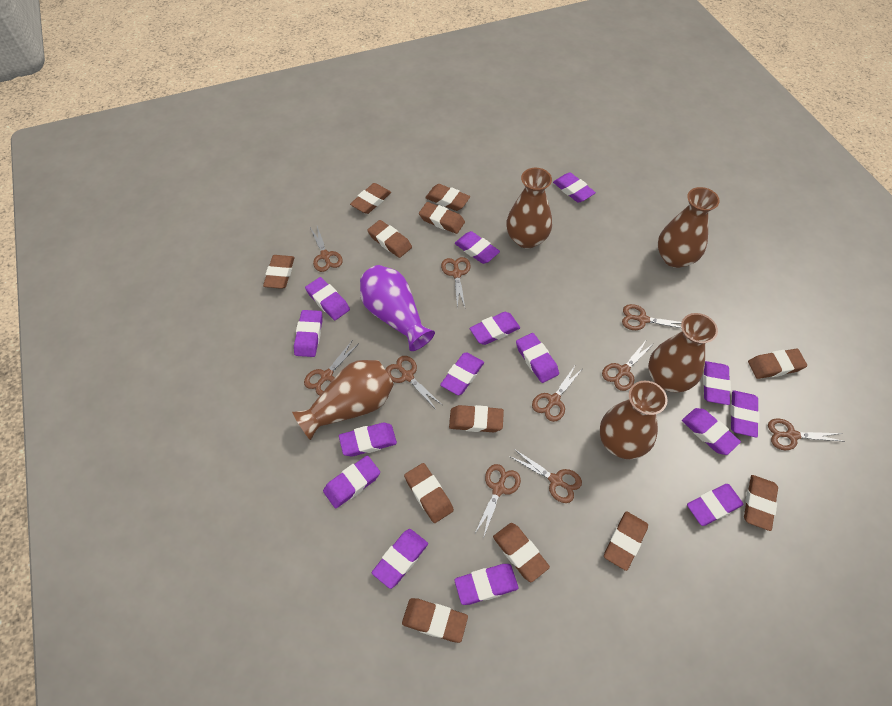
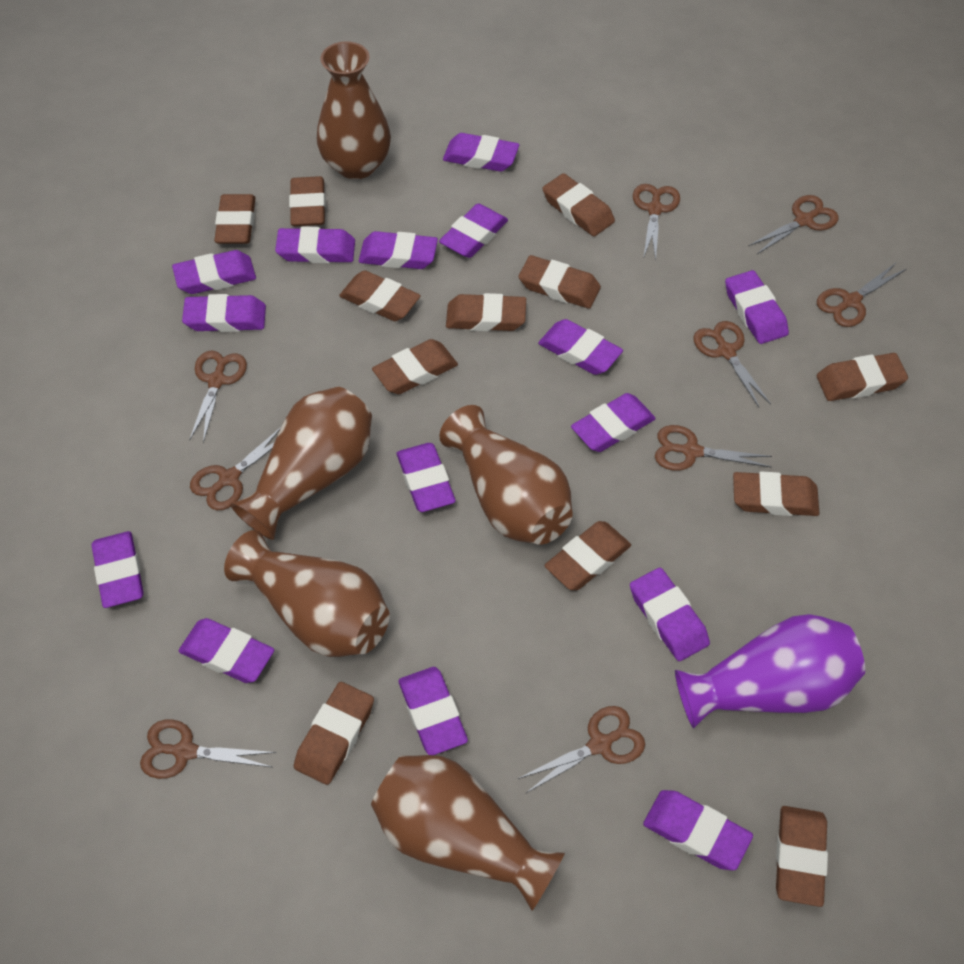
brown scissors: [304,341,359,396] [310,226,343,272] [385,356,442,408] [441,257,471,308] [474,464,521,536] [509,449,582,503] [532,364,583,422] [602,339,654,391] [622,304,682,330] [768,418,842,450] = 10 -> [140,719,276,779] [189,351,247,443] [190,427,281,510] [518,706,645,793] [633,184,680,260] [655,425,772,471] [693,321,771,407] [748,195,839,254] [817,262,906,327] = 9

